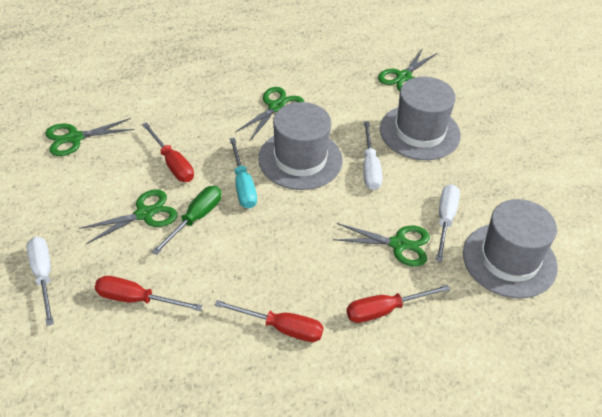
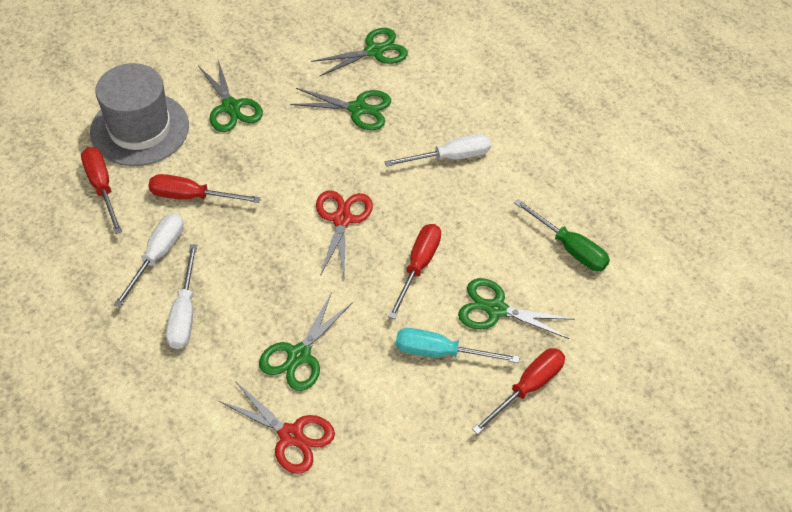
grey hat: [258,102,343,190] [380,76,461,160] [463,199,558,298] = 3 -> [90,63,189,166] = 1
red scissors: none = 0 -> [218,381,335,474] [316,190,373,277] = 2

